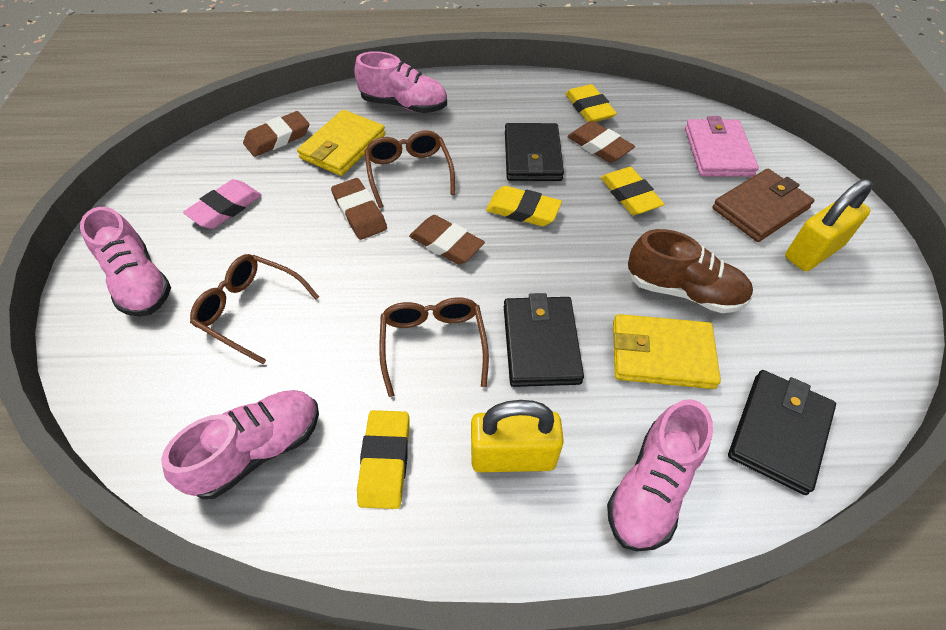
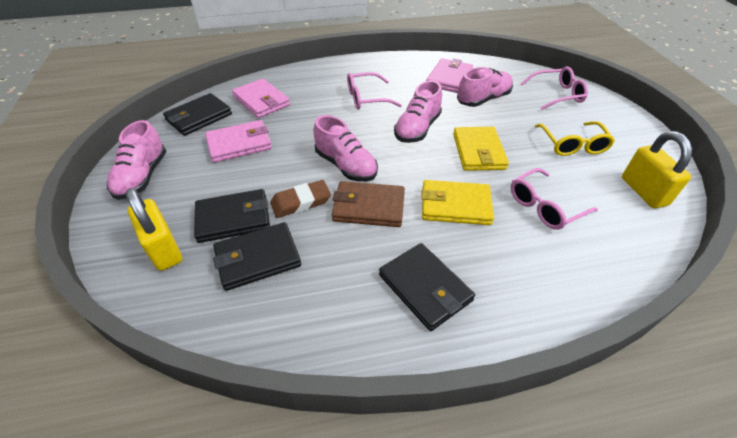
black wallet: [504,293,584,387] [505,123,564,181] [728,370,836,495] = 3 -> [163,93,232,136] [194,189,270,243] [213,222,301,291] [379,243,475,331] = 4
brown eraser: [243,111,309,157] [331,178,387,240] [409,215,485,265] [567,121,635,163] = 4 -> [270,180,331,218] = 1
brown glasses: [190,254,319,364] [364,130,455,208] [379,297,489,397] = 3 -> none = 0
brown shoe: [628,229,753,313] = 1 -> none = 0
pink eraser: [183,179,261,229] = 1 -> none = 0
pink glasses: none = 0 -> [347,72,402,110] [510,168,598,230] [521,67,588,110] = 3
pink wallet: [685,116,759,177] = 1 -> [205,120,272,163] [232,78,290,118] [426,58,473,93] = 3
yellow eraser: [357,410,409,509] [486,186,562,226] [565,84,617,122] [601,167,664,215] = 4 -> none = 0
yellow glasses: none = 0 -> [535,121,615,156] = 1

